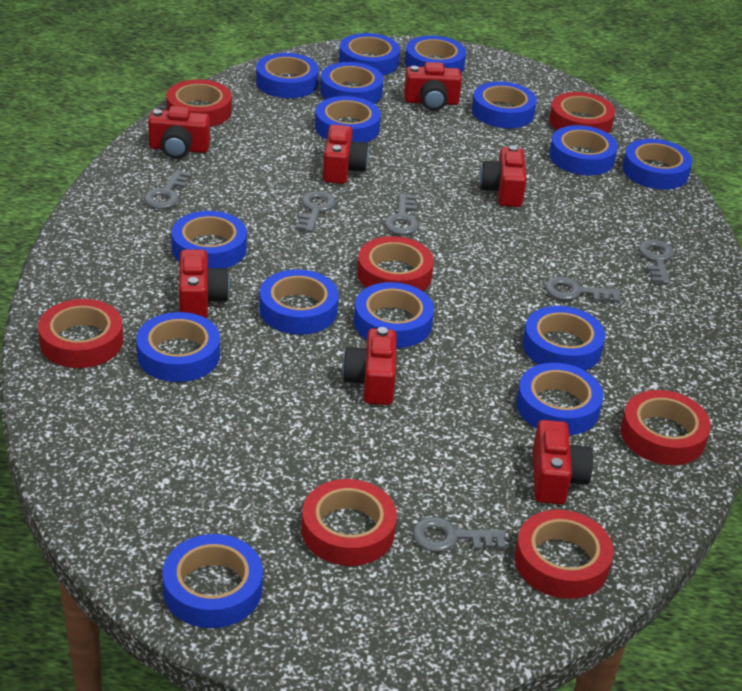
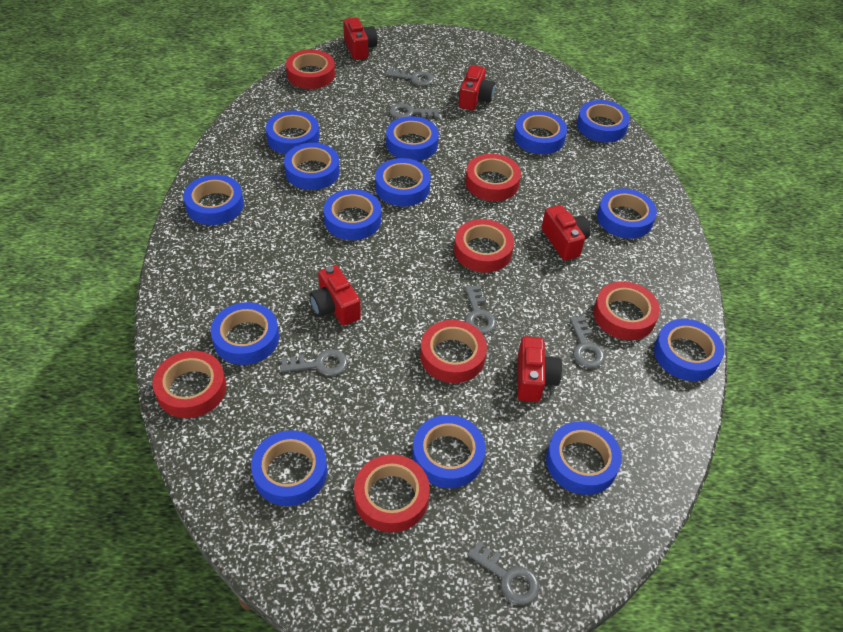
blue tape: [136,312,220,382] [163,534,263,628] [171,211,247,268] [256,53,319,98] [259,269,339,335] [315,96,381,143] [320,62,383,104] [339,33,400,75] [354,282,434,348] [405,35,466,73] [472,81,537,128] [516,363,603,435] [523,306,605,370] [549,125,618,175] [623,139,693,190] = 15 -> [183,175,244,225] [211,302,279,365] [251,430,327,506] [266,110,319,155] [284,143,340,190] [323,189,381,240] [375,158,431,206] [386,116,439,161] [412,415,486,488] [514,111,567,154] [546,421,622,495] [577,100,630,142] [597,188,657,239] [654,319,724,381] = 14
red camera: [148,106,210,159] [179,250,230,318] [323,125,369,184] [342,327,397,405] [404,62,462,111] [480,145,527,207] [533,420,593,504] = 7 -> [310,265,361,326] [343,17,378,60] [459,65,495,110] [517,336,562,402] [541,205,590,261] = 5

